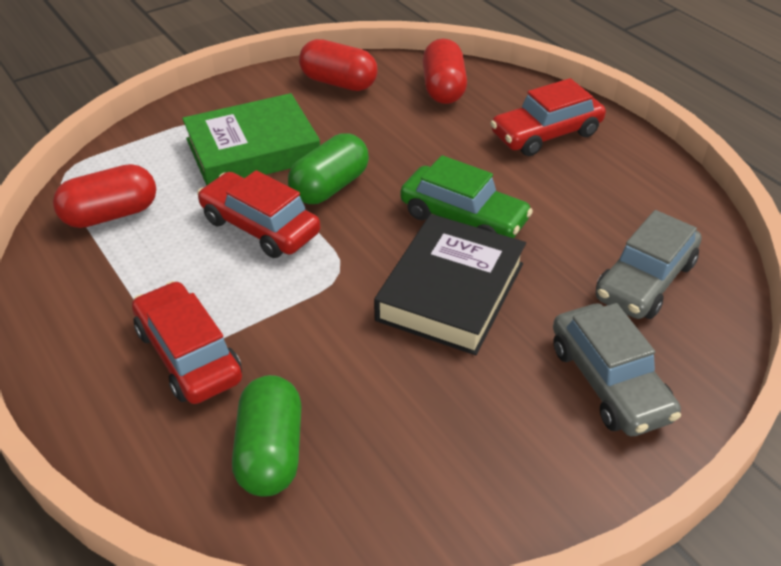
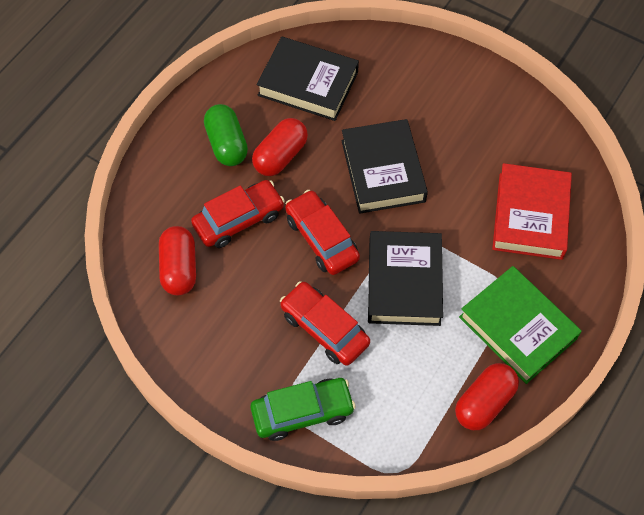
black book: [374,214,526,355] = 1 -> [256,36,359,121] [341,119,428,214] [368,231,443,326] = 3
green capsule: [232,375,301,497] [288,133,369,204] = 2 -> [204,104,248,166] = 1
grey car: [553,303,681,436] [596,210,702,319] = 2 -> none = 0
red book: none = 0 -> [492,163,572,260] = 1

